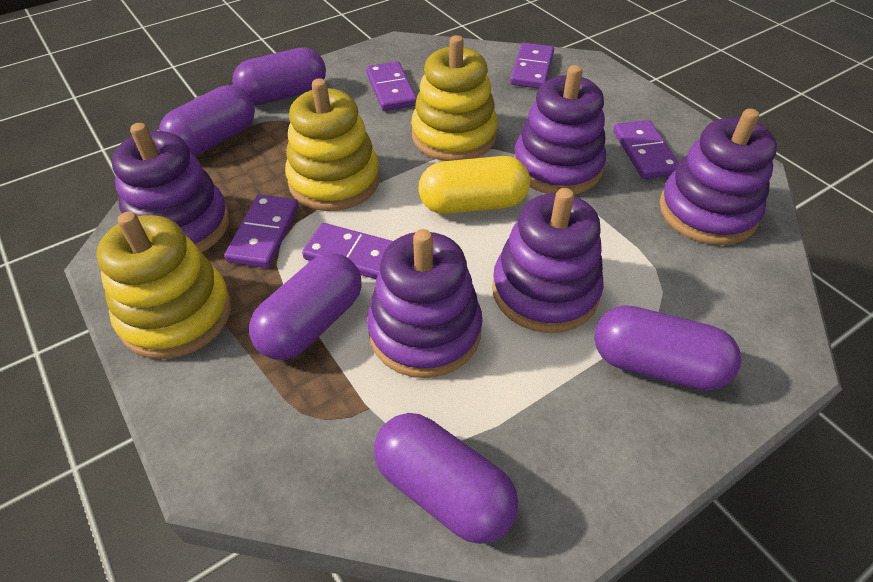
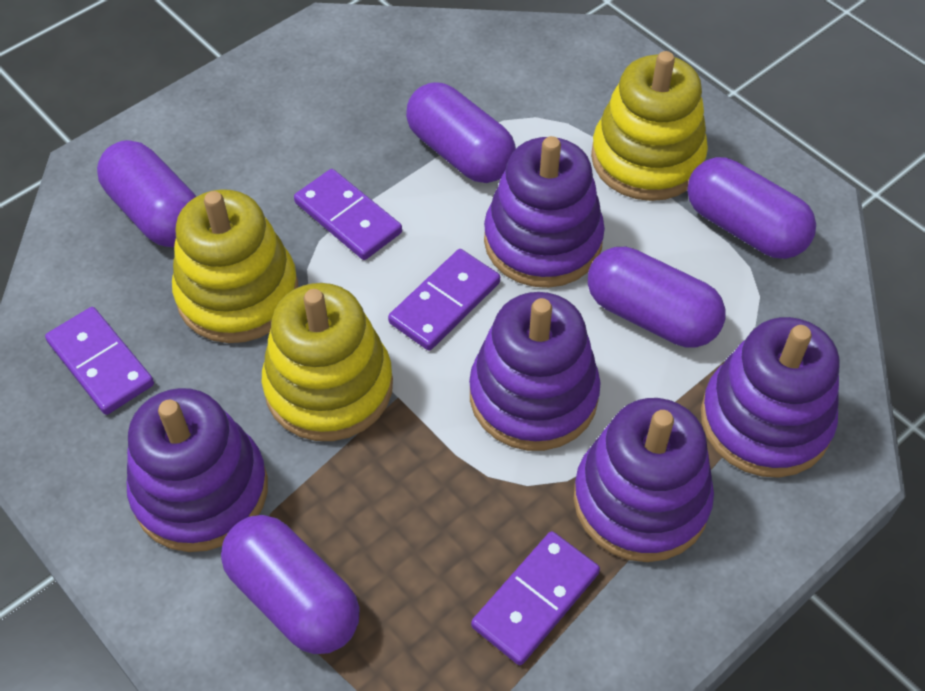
purple domino: [224,194,299,268] [302,223,393,279] [366,61,417,111] [510,43,554,89] [613,120,679,179] = 5 -> [45,307,154,415] [294,169,402,260] [388,249,500,351] [471,531,600,665] = 4
yellow capsule: [418,156,530,214] = 1 -> none = 0

